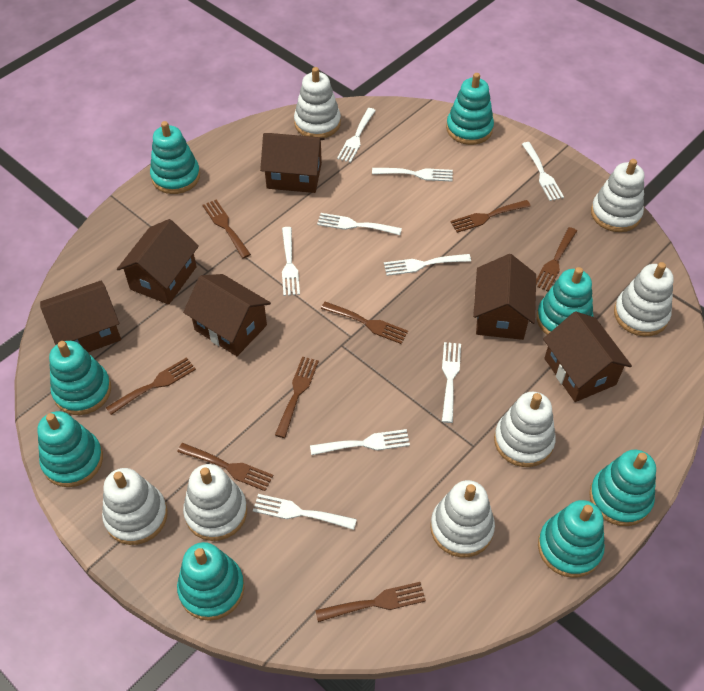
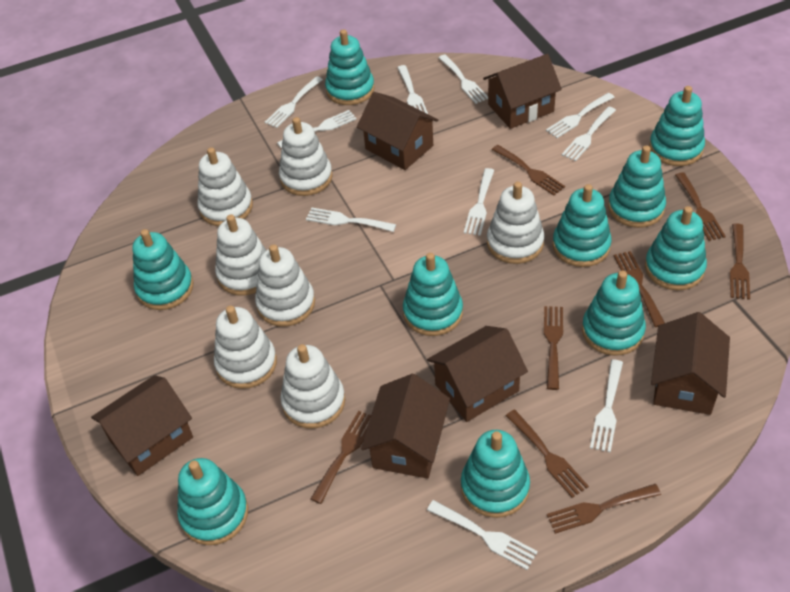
turquoise stacking toy: [37,411,103,487] [49,341,111,415] [150,121,200,194] [177,542,245,621] [446,73,494,145] [537,267,593,335] [538,500,605,578] [589,449,656,526] = 8 -> [132,229,193,310] [177,458,248,545] [325,29,375,105] [403,253,463,336] [461,430,530,518] [552,184,612,267] [582,271,646,356] [608,145,666,228] [645,206,707,290] [649,86,705,166] = 10
white fork: [253,494,357,530] [282,227,300,296] [310,429,410,455] [317,213,402,235] [337,108,376,163] [372,168,453,182] [384,254,471,276] [442,342,461,423] [522,142,564,201] = 9 -> [265,76,323,128] [277,110,357,148] [306,207,396,232] [397,65,428,114] [427,500,538,570] [439,54,488,104] [464,168,494,236] [546,93,615,138] [562,106,616,161] [590,360,623,453] = 10

